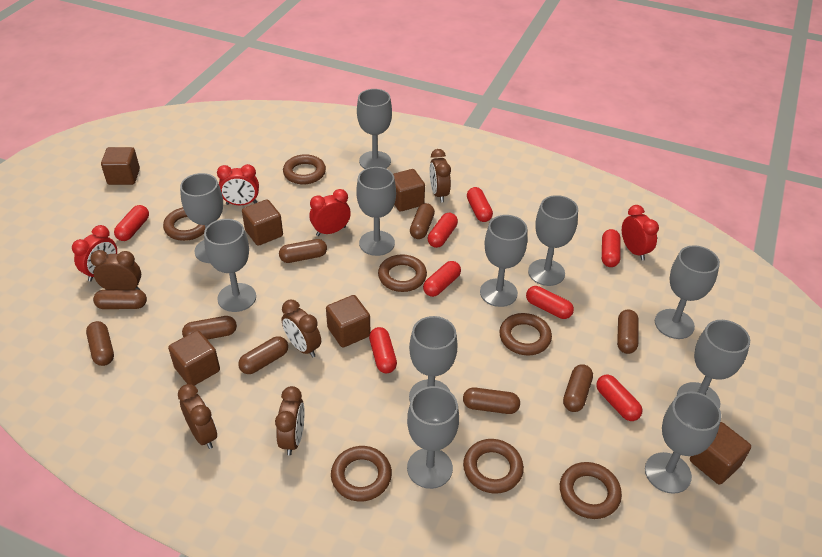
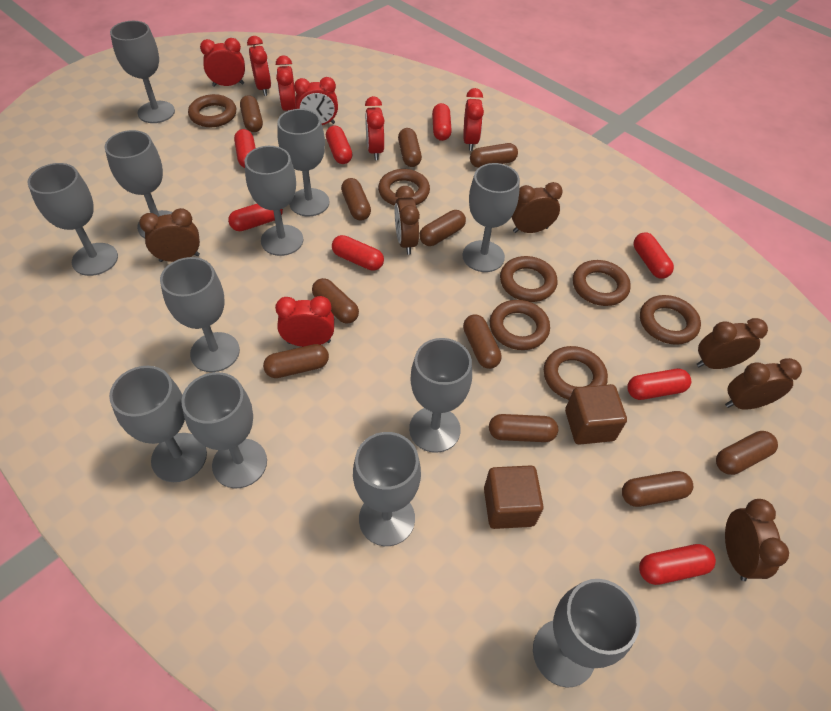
brown capsule: [86,321,114,366] [93,289,147,309] [182,316,237,340] [238,336,288,374] [279,239,327,263] [410,203,435,239] [463,387,520,414] [563,364,593,412] [617,309,639,354] = 9 -> [240,95,263,132] [263,344,329,378] [312,278,359,324] [341,178,371,221] [398,128,422,167] [419,210,466,246] [463,314,502,369] [470,143,518,168] [489,414,558,442] [622,471,693,507] [716,431,778,475] = 11
brown clock: [90,250,141,290] [178,384,217,449] [275,386,305,456] [282,300,321,358] [429,149,451,202] = 5 -> [139,208,200,262] [395,186,420,255] [512,182,563,233] [697,318,768,369] [725,358,802,410] [725,499,789,581] = 6
brown cube: [101,147,140,185] [168,330,220,386] [242,200,283,246] [326,295,370,347] [393,169,425,212] [690,422,751,484] = 6 -> [484,465,544,529] [565,384,627,445] = 2
grey goblet: [180,173,223,263] [204,219,256,312] [356,167,396,256] [357,89,392,169] [407,386,459,489] [409,316,458,402] [480,215,528,307] [528,195,578,286] [645,391,721,494] [655,245,720,339] [677,320,750,408] = 11 -> [28,163,118,276] [104,130,173,238] [109,366,207,482] [110,21,175,123] [160,257,240,372] [181,372,267,488] [245,146,303,256] [277,109,329,216] [353,432,421,546] [409,338,472,453] [463,163,520,272] [533,579,640,688] = 12
red clock: [72,225,117,282] [217,164,259,205] [309,189,351,236] [622,205,659,261] = 4 -> [200,38,245,87] [247,36,271,96] [275,296,334,347] [276,55,296,111] [294,77,338,125] [365,96,385,160] [463,88,484,151] = 7

